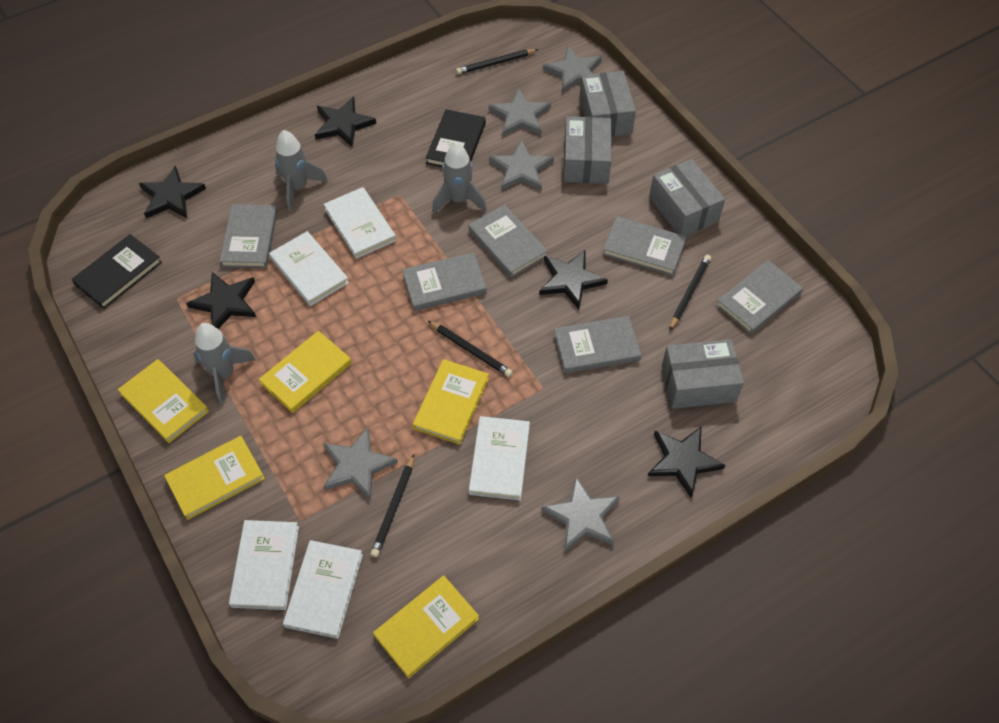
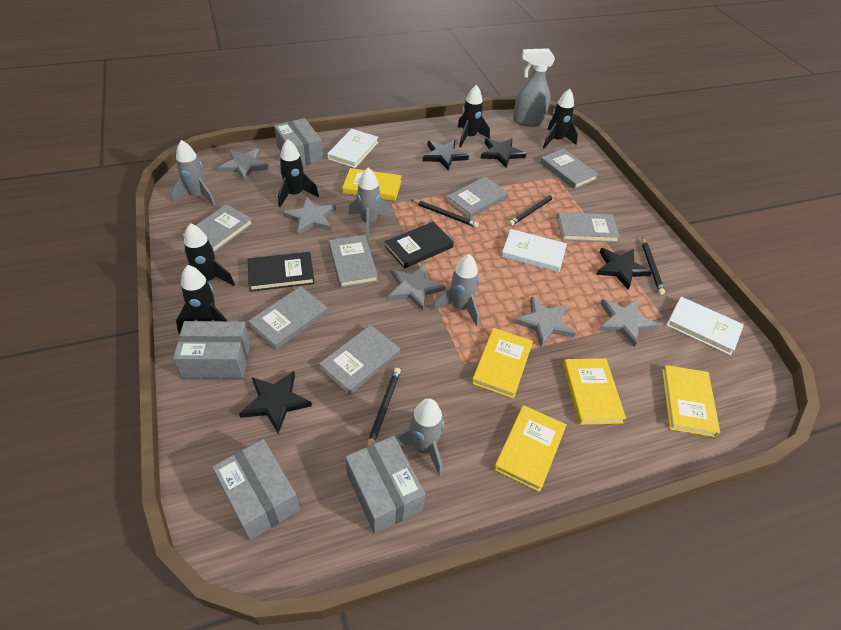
black rocket: none = 0 -> [176,265,227,333] [184,223,235,286] [278,139,319,207] [458,85,490,148] [543,89,578,148] = 5
black star: [139,166,206,218] [186,272,256,329] [315,97,376,148] [539,250,608,309] [648,427,725,498] = 5 -> [239,371,312,434] [422,140,469,171] [480,138,526,168] [596,248,652,290] = 4
grey book: [220,204,278,268] [402,252,487,311] [469,205,548,278] [554,316,641,373] [602,216,686,276] [716,260,803,334] = 6 -> [182,204,253,253] [248,286,328,350] [319,325,400,395] [329,235,378,288] [447,176,508,219] [540,149,599,189] [557,212,620,243] = 7
grey rocket: [193,323,256,404] [275,130,328,212] [432,142,487,214] = 3 -> [171,140,216,207] [349,167,391,239] [395,398,444,477] [433,254,479,327] = 4
grey spray bottle: none = 0 -> [513,48,555,127] = 1
white book: [229,520,299,610] [269,231,349,306] [283,540,363,639] [324,187,396,259] [469,416,530,500] = 5 -> [327,129,378,168] [501,229,567,272] [667,297,744,355] = 3

